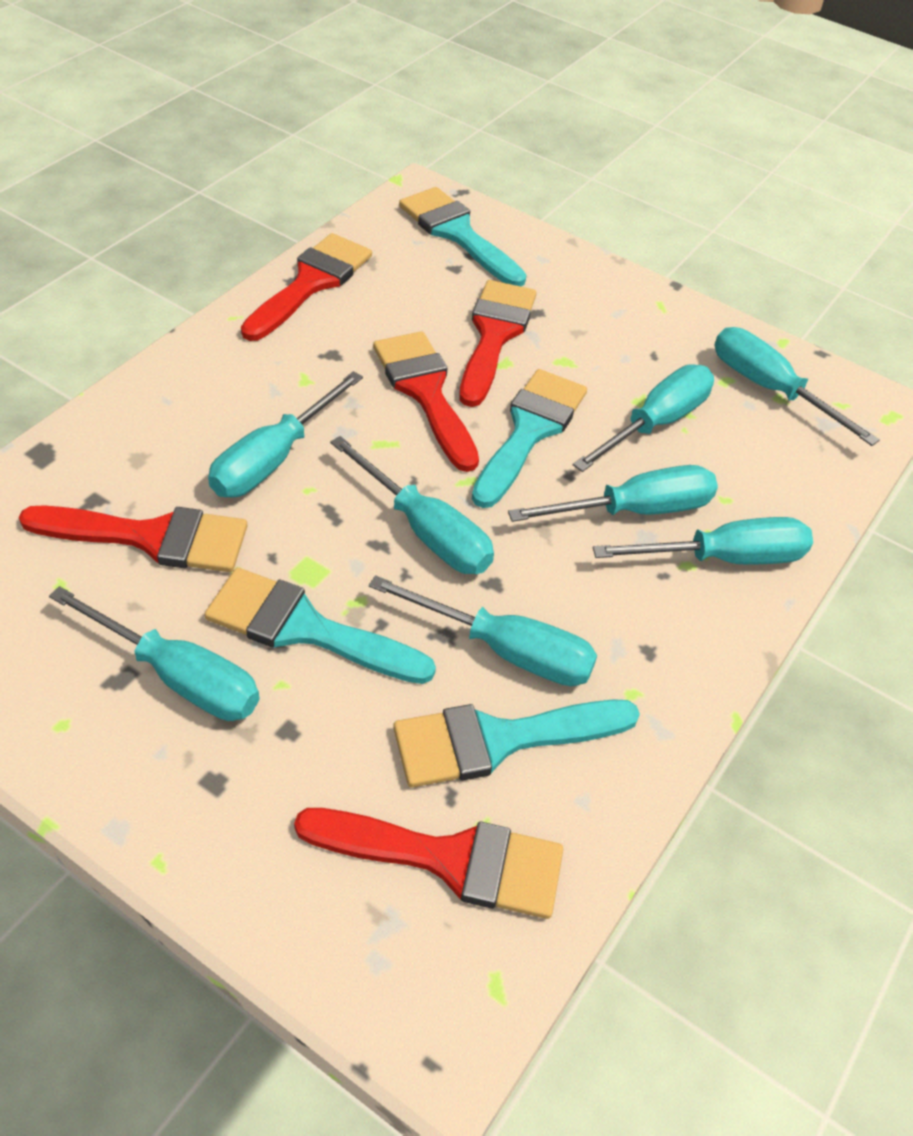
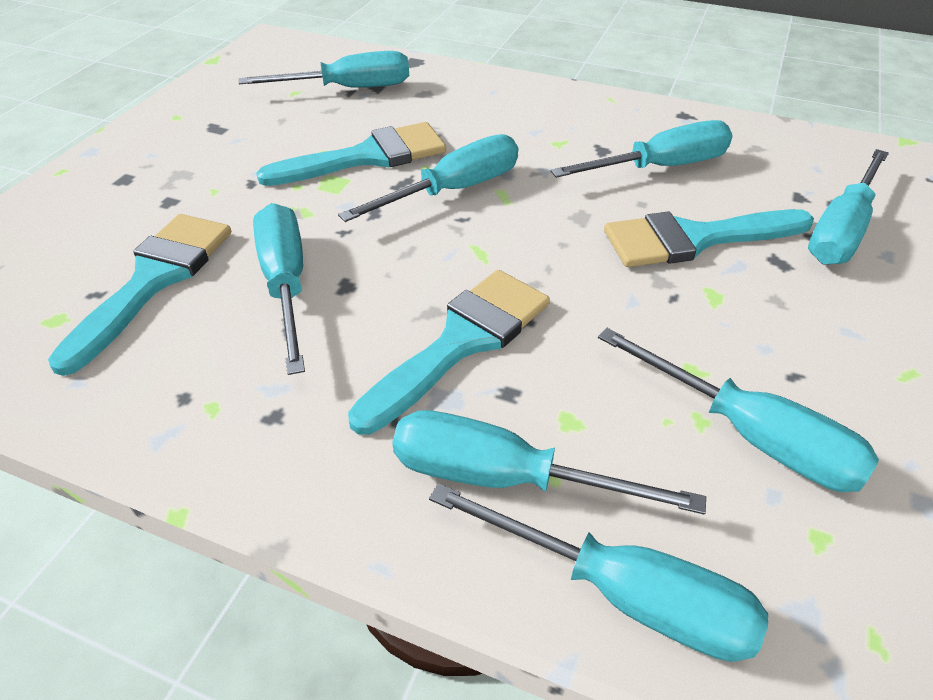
red brush: [19,505,247,572] [241,233,372,341] [294,808,563,919] [373,331,479,472] [460,280,536,407] = 5 -> none = 0

